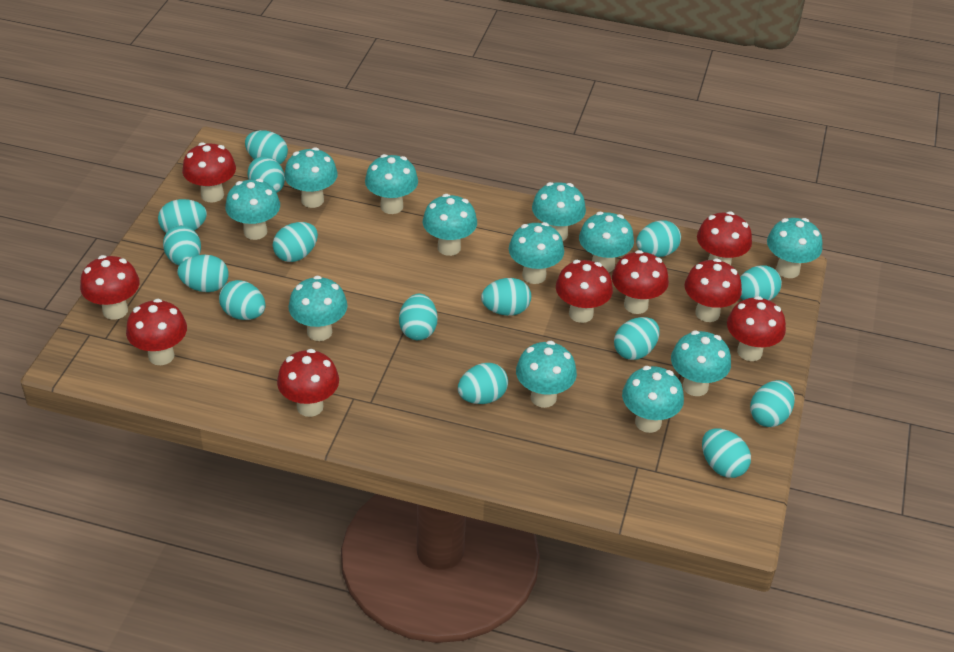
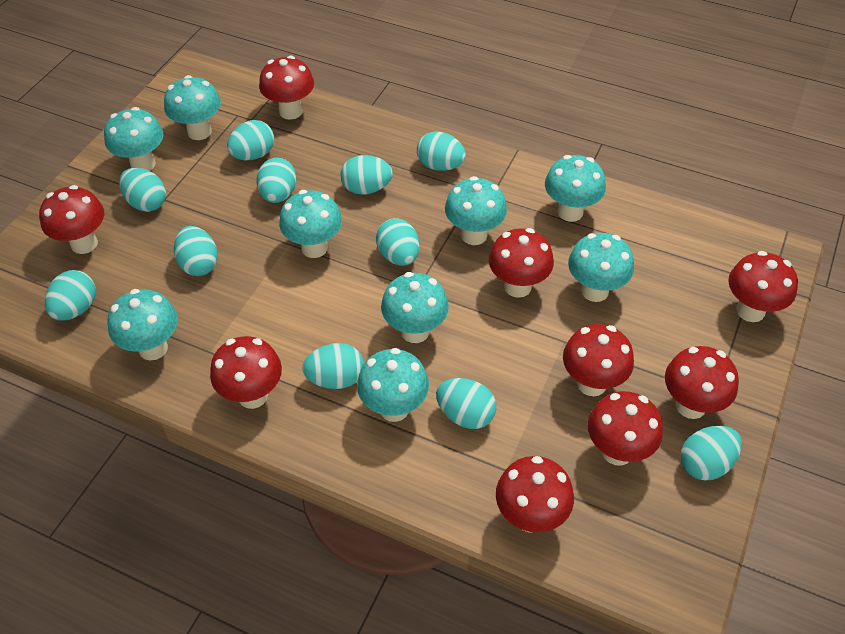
turquoise egg: [158,199,207,233] [163,225,201,266] [177,255,229,292] [219,280,266,320] [245,130,288,164] [247,157,285,193] [273,222,318,262] [399,294,438,340] [458,363,508,404] [481,278,531,316] [614,317,660,360] [636,220,681,257] [702,428,751,478] [740,265,782,301] [750,380,795,427] = 15 -> [45,270,96,321] [119,168,166,212] [174,226,218,276] [227,120,274,160] [257,158,297,203] [302,343,364,389] [341,155,393,195] [376,218,420,266] [417,132,466,171] [436,378,496,429] [681,426,742,481] = 11
turquoise mushroom: [225,179,280,240] [284,147,338,208] [288,276,348,341] [365,154,418,214] [423,194,477,256] [509,222,564,284] [516,341,577,408] [532,182,586,241] [579,212,634,272] [622,366,684,433] [671,330,731,396] [767,218,822,278] = 12 -> [104,107,164,171] [107,289,178,361] [164,75,221,140] [279,190,342,258] [357,348,429,422] [381,272,449,343] [445,176,507,245] [545,155,606,222] [568,233,634,302] = 9

